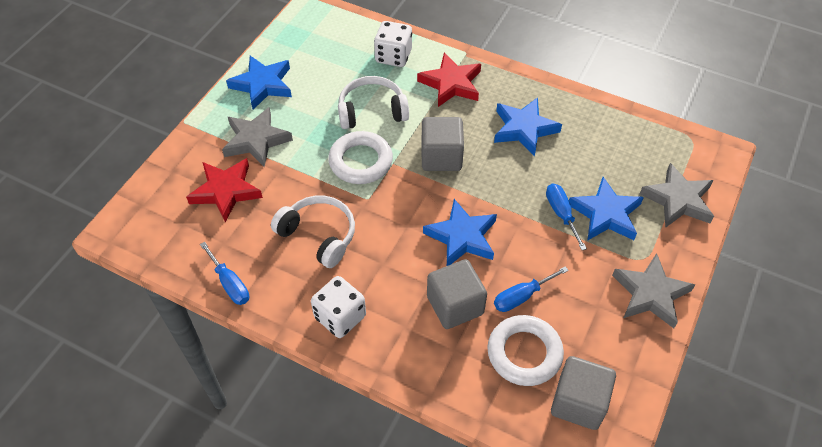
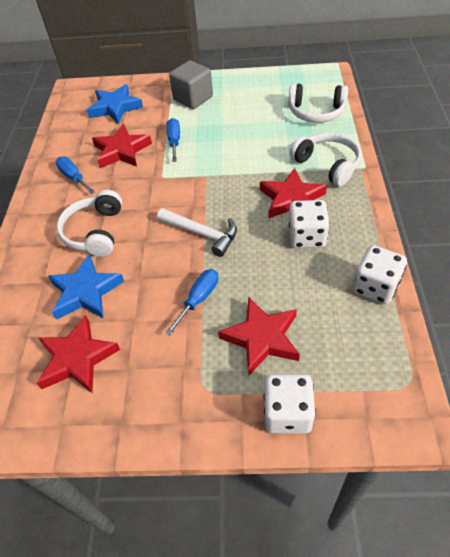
blue star: [226,56,292,110] [423,199,497,266] [494,97,562,157] [569,177,644,241] = 4 -> [48,254,124,320] [87,84,143,124] = 2
grey cube: [422,117,464,171] [427,259,487,329] [551,356,616,430] = 3 -> [169,60,213,109] = 1
grey star: [222,107,293,167] [612,253,695,328] [640,163,714,228] = 3 -> none = 0
red star: [186,158,263,222] [417,53,481,107] = 2 -> [37,315,120,393] [92,124,152,168] [218,297,300,375] [260,168,327,219] = 4
white dice: [311,276,366,338] [374,21,412,67] = 2 -> [264,374,316,434] [288,200,330,248] [353,245,407,304] = 3
white hammer: none = 0 -> [157,208,237,257] = 1
white headphones: [271,195,355,268] [338,76,409,129] = 2 -> [57,190,122,257] [289,83,348,123] [290,133,361,186] = 3
white ring: [328,131,393,184] [487,315,564,386] = 2 -> none = 0

